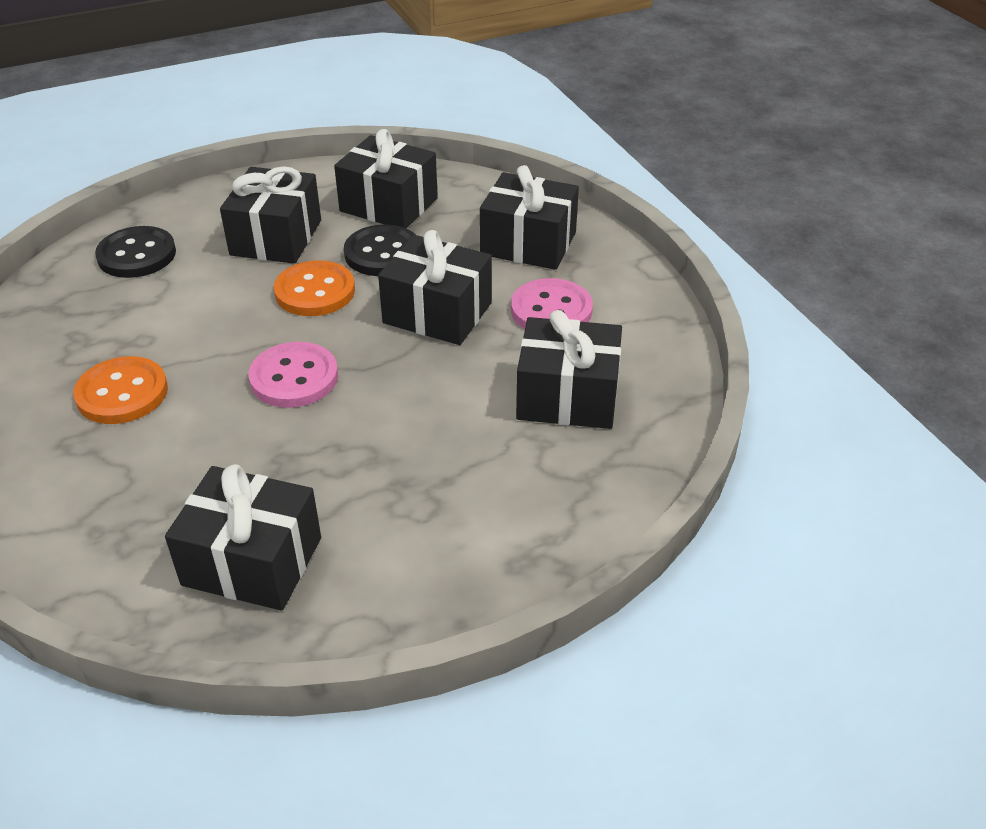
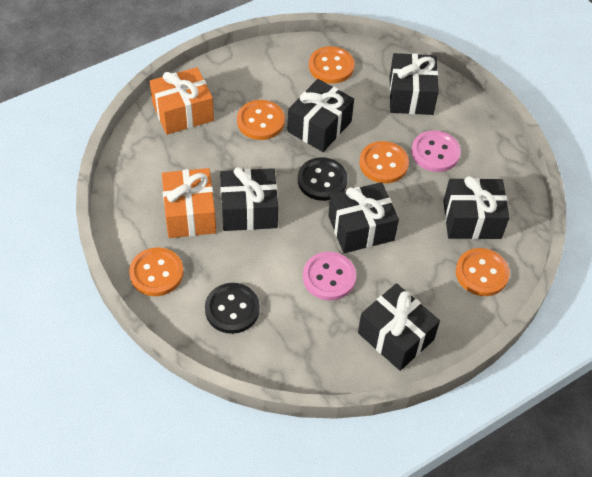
orange button: [73,356,168,424] [274,260,355,316] = 2 -> [129,247,183,296] [237,100,285,140] [309,46,354,84] [359,141,409,183] [456,248,510,296] = 5
orange gift: none = 0 -> [150,67,214,135] [162,168,216,238] = 2

